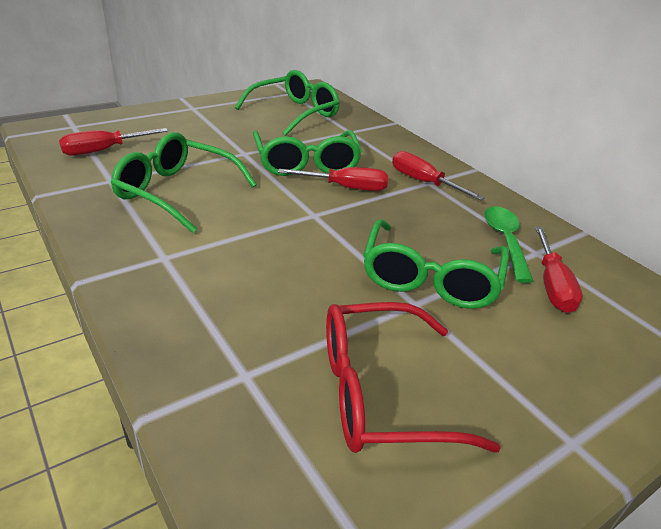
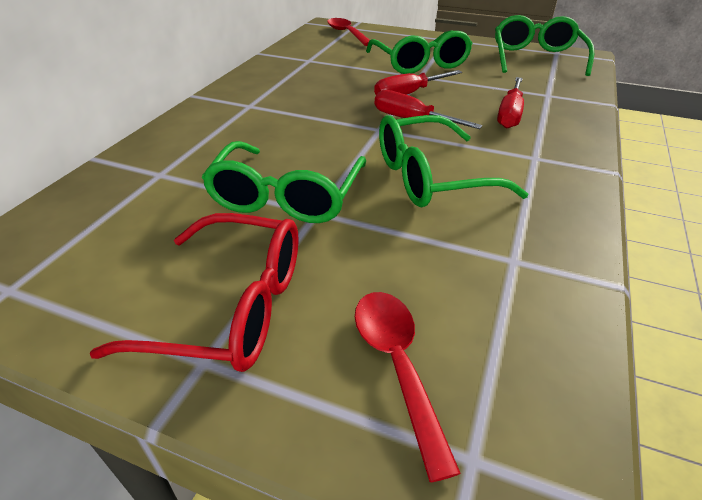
green spoon: [484,206,534,283] = 1 -> none = 0
red screwdriver: [59,128,168,156] [278,167,388,191] [392,151,485,201] [535,227,583,313] = 4 -> [374,70,462,95] [375,90,482,129] [497,77,524,129] = 3
red spoon: none = 0 -> [327,18,369,46] [355,292,461,482] = 2

